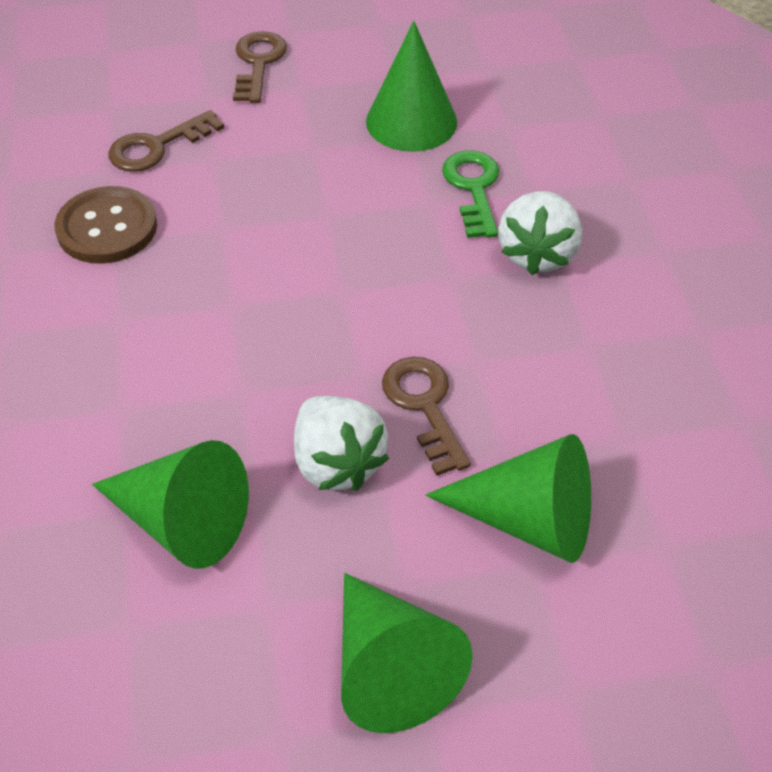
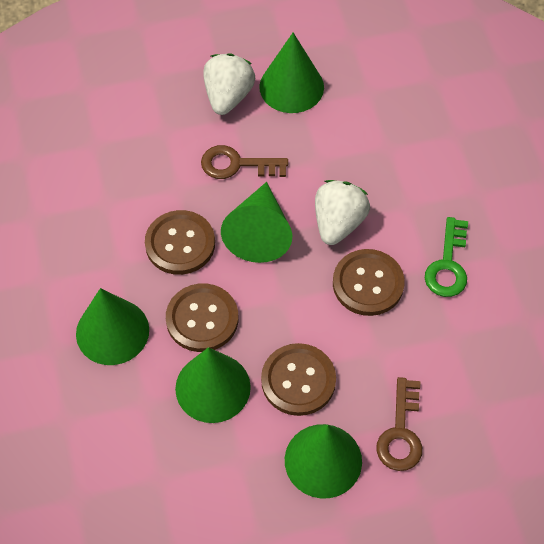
brown button: [54,186,157,263] = 1 -> [145,210,215,275] [166,283,238,352] [261,343,336,416] [333,249,405,316] = 4
brown key: [108,110,224,171] [233,31,287,103] [382,357,471,476] = 3 -> [201,145,288,179] [376,377,422,471] = 2
green cone: [92,440,249,569] [341,573,473,733] [366,21,457,152] [425,434,591,563] = 4 -> [76,288,149,365] [175,347,251,423] [221,182,292,263] [259,33,324,113] [285,424,362,498] = 5

